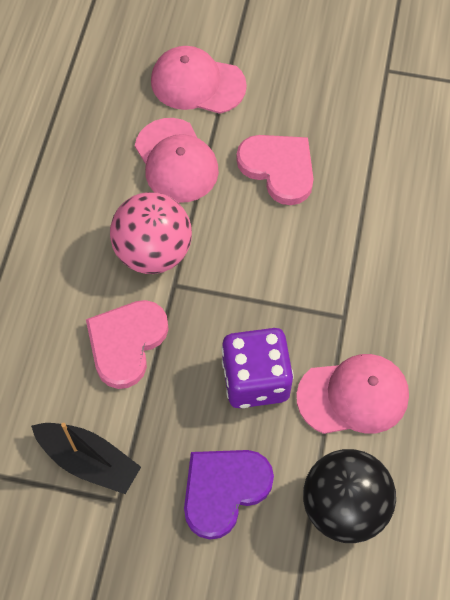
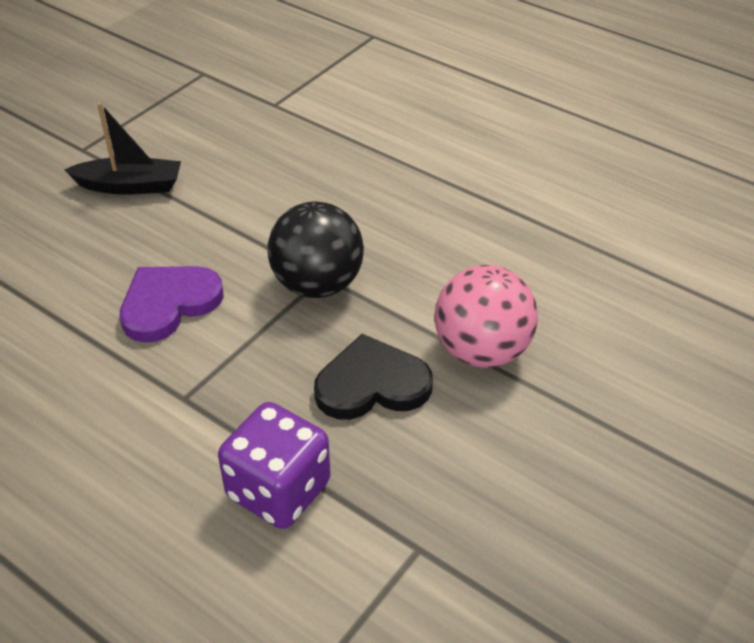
black heart: none = 0 -> [314,334,433,420] = 1
pink cap: [135,118,219,203] [151,46,247,114] [296,354,409,434] = 3 -> none = 0
pink heart: [86,300,169,389] [236,135,313,205] = 2 -> none = 0

